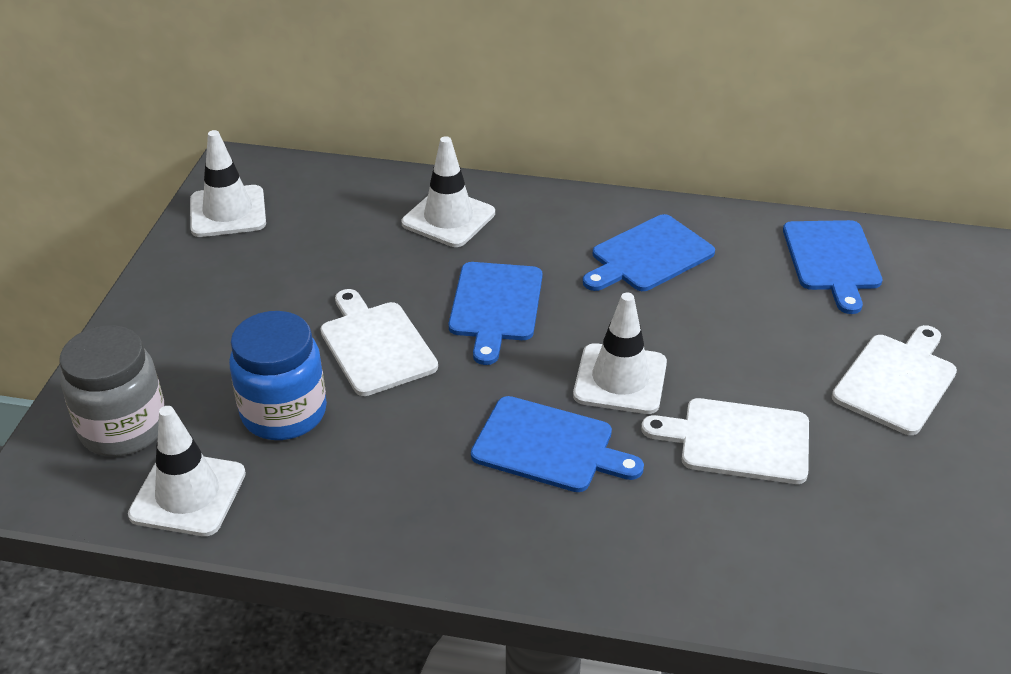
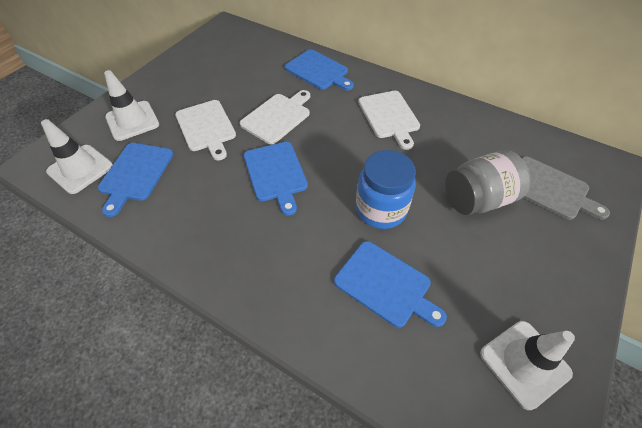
grey cutting board: none = 0 -> [522,157,610,220] = 1
white traffic cone: [128,406,246,536] [190,130,266,237] [402,136,495,247] [573,293,667,414] = 4 -> [41,119,113,194] [104,70,159,141] [480,321,575,410] = 3

